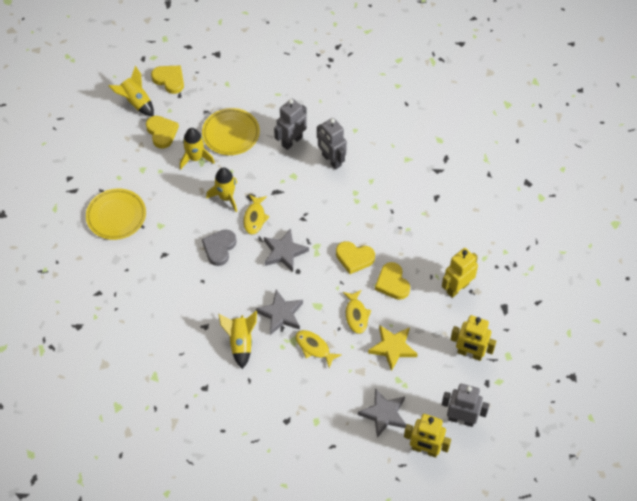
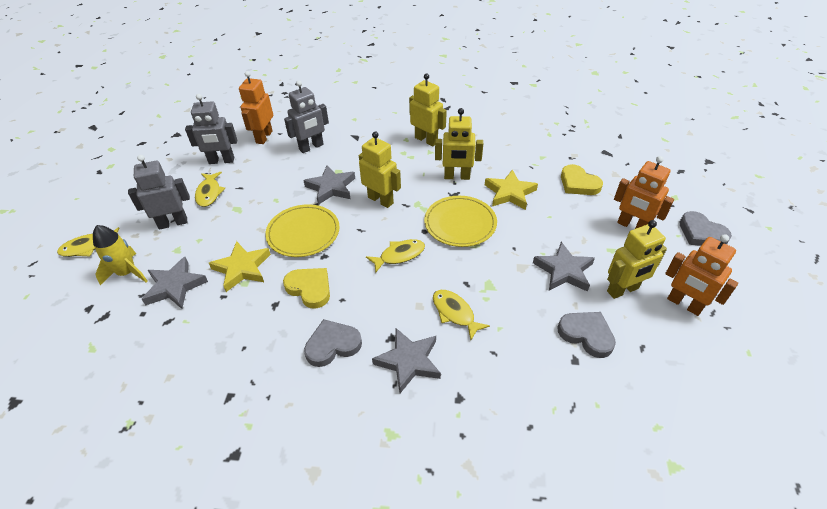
grey heart: [202,230,237,266] = 1 -> [304,319,362,367] [557,312,616,358] [680,211,732,246] = 3
grey star: [256,290,303,335] [264,229,309,272] [358,388,406,438] = 3 -> [141,257,208,309] [303,165,355,205] [372,328,441,393] [533,242,595,292] = 4
orange robot: none = 0 -> [239,71,273,144] [614,156,674,229] [665,234,738,316] = 3
yellow fish: [243,195,270,235] [296,330,342,368] [343,290,371,334] = 3 -> [57,227,119,257] [195,172,225,207] [366,239,425,273] [433,290,490,340] = 4
yellow heart: [146,116,179,149] [151,65,184,94] [336,241,375,274] [375,262,410,300] = 4 -> [283,268,330,308] [561,164,603,195] = 2
yellow robot: [404,414,451,458] [442,248,478,298] [450,315,496,361] = 3 -> [359,131,401,208] [409,73,447,147] [435,108,483,180] [607,220,667,299] = 4
yellow rocket: [109,66,154,116] [180,128,215,170] [206,167,237,212] [218,311,257,369] = 4 -> [93,225,148,285] = 1
yellow star: [368,326,418,371] = 1 -> [209,241,271,292] [485,170,538,210] = 2

